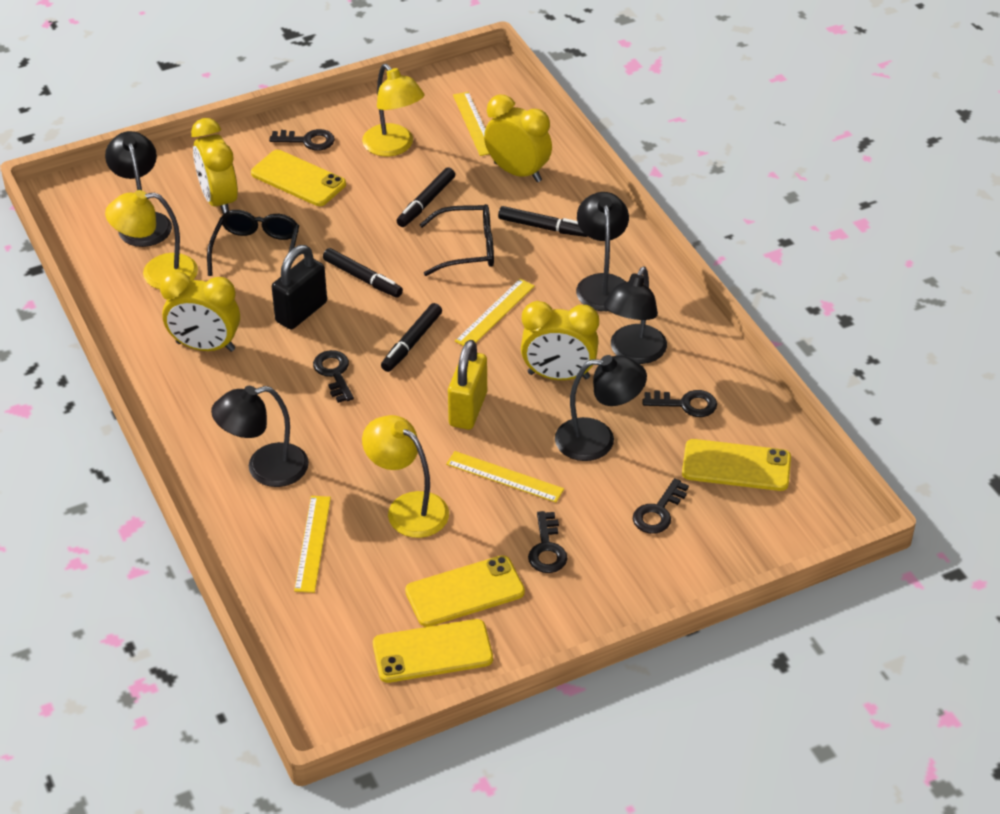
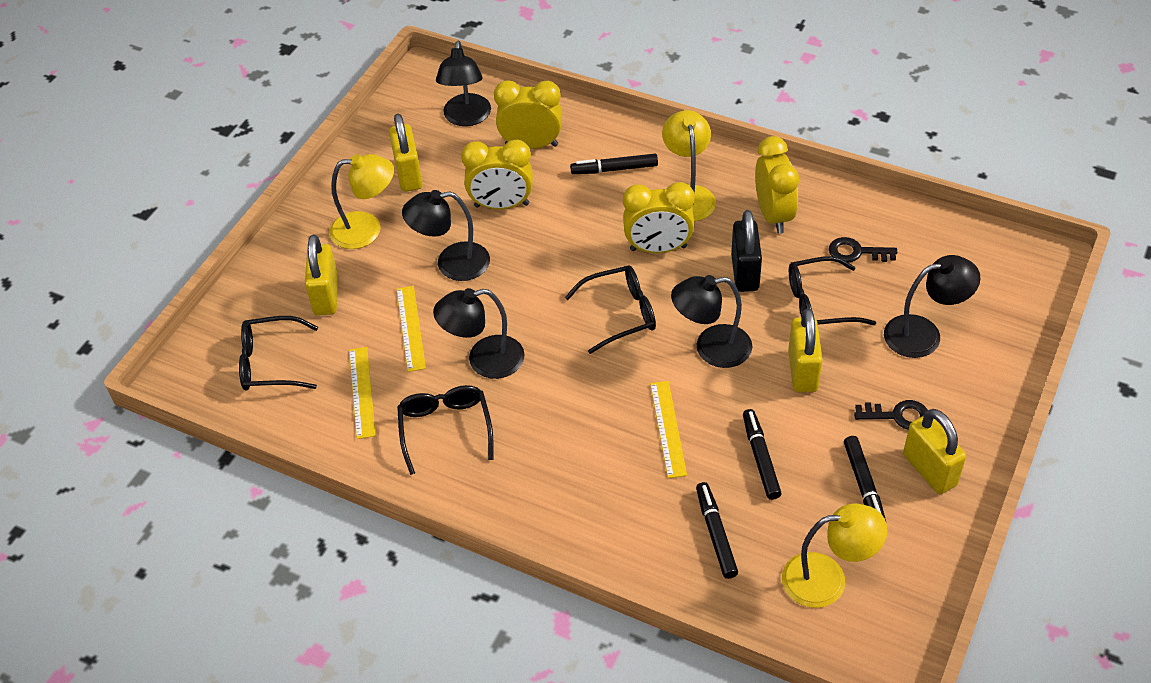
black glasses: [207,210,299,276] [420,204,494,276] = 2 -> [239,316,318,391] [397,385,493,475] [565,266,656,354] [789,256,876,325] = 4
black key: [269,129,335,151] [313,350,354,403] [528,511,567,573] [633,478,689,534] [643,390,717,417] = 5 -> [829,237,897,263] [854,400,928,430] = 2
yellow padlock: [448,340,487,430] = 1 -> [305,234,338,316] [389,114,423,192] [788,308,823,393] [903,409,966,494] = 4
yellow phone: [251,150,346,206] [373,619,493,683] [405,555,525,627] [682,439,791,491] = 4 -> none = 0
yellow ruler: [294,496,331,593] [446,451,564,502] [453,92,489,156] [455,279,535,346] = 4 -> [349,347,376,439] [396,286,426,372] [650,381,687,478] = 3

